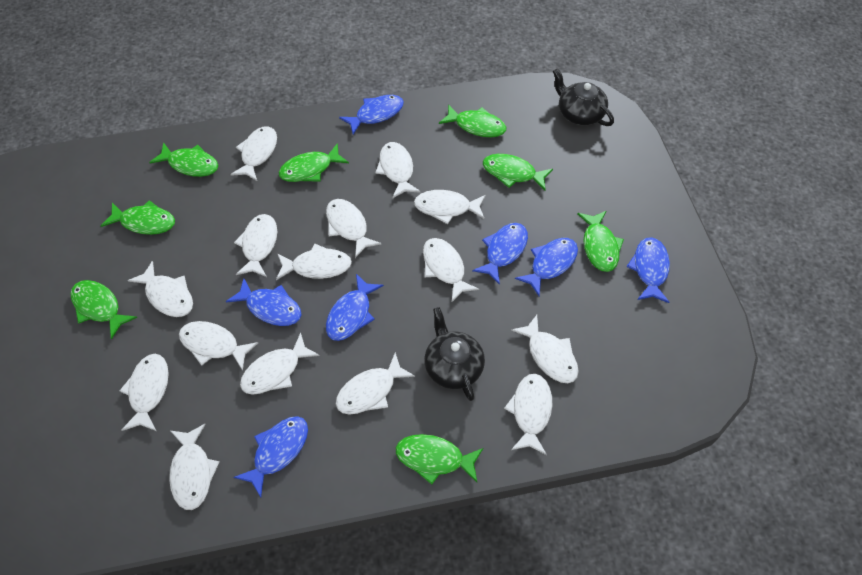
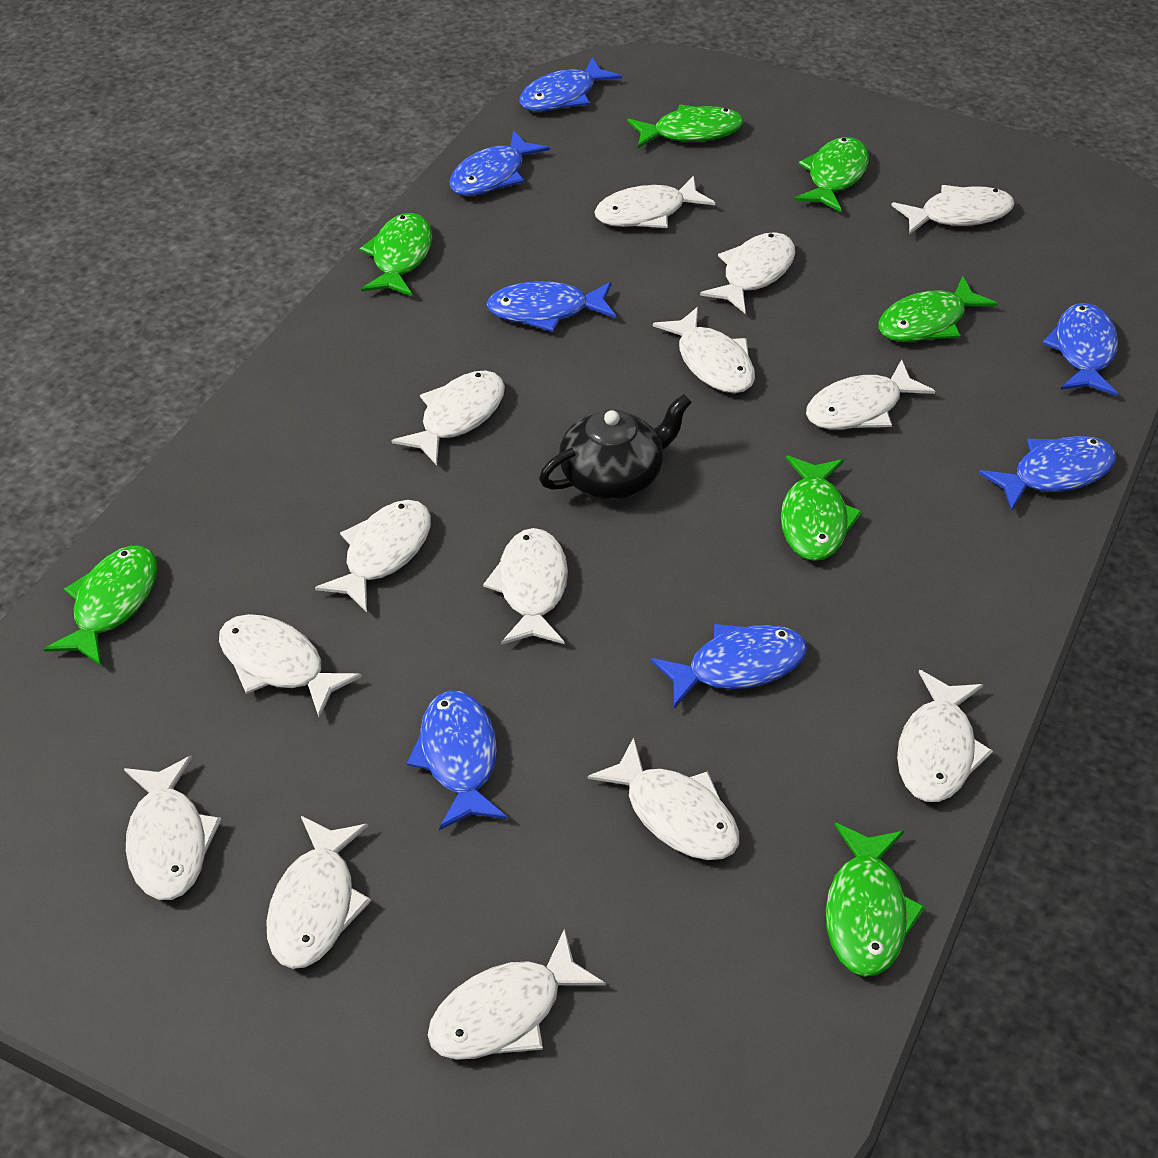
black teapot: [424,307,485,401] [553,68,614,126] = 2 -> [539,394,692,499] = 1
green fish: [70,280,138,339] [101,200,175,235] [149,142,218,177] [279,143,349,182] [396,434,483,485] [439,104,506,137] [483,154,553,190] [577,211,624,272] = 8 -> [44,546,157,667] [360,213,433,296] [628,104,743,148] [781,456,863,561] [794,137,869,212] [826,823,925,977] [878,276,998,342] = 7
white fish: [120,354,169,431] [128,261,193,317] [169,424,219,510] [179,321,258,371] [230,126,277,181] [234,214,277,277] [240,333,320,395] [276,244,352,280] [326,199,382,258] [336,352,415,415] [375,142,421,199] [414,190,486,224] [423,238,479,302] [504,374,552,455] [511,315,579,383] = 15 -> [124,755,222,900] [219,614,362,718] [266,816,371,969] [315,500,431,612] [391,370,505,465] [428,928,605,1060] [483,528,568,645] [587,737,739,860] [594,176,715,228] [653,307,755,393] [700,232,795,313] [806,359,935,430] [891,185,1015,234] [897,670,993,802] = 14

